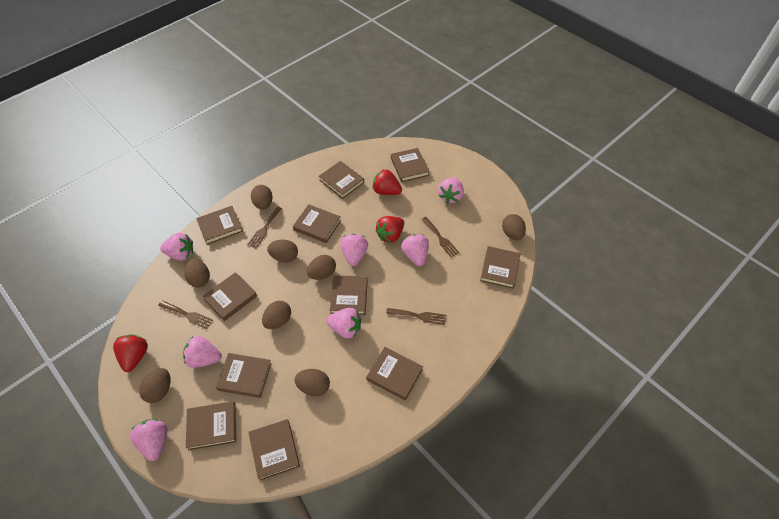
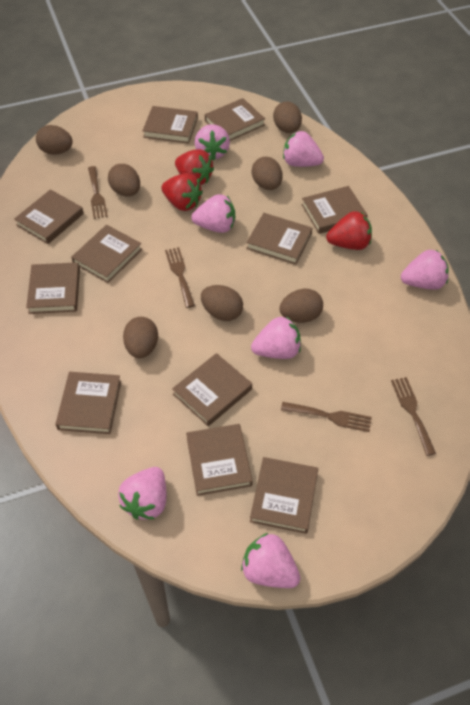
brown egg: [139,368,171,403] [184,258,210,287] [251,185,273,210] [262,301,291,329] [267,240,298,263] [295,369,330,396] [307,255,336,280] [502,214,526,240] = 8 -> [36,125,73,155] [108,164,140,196] [123,317,158,358] [201,285,243,321] [252,157,283,190] [273,102,302,133] [279,289,323,323] = 7

